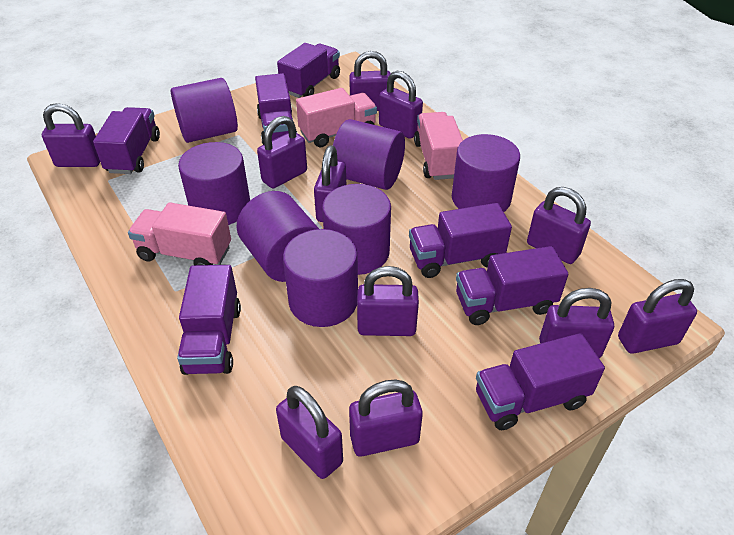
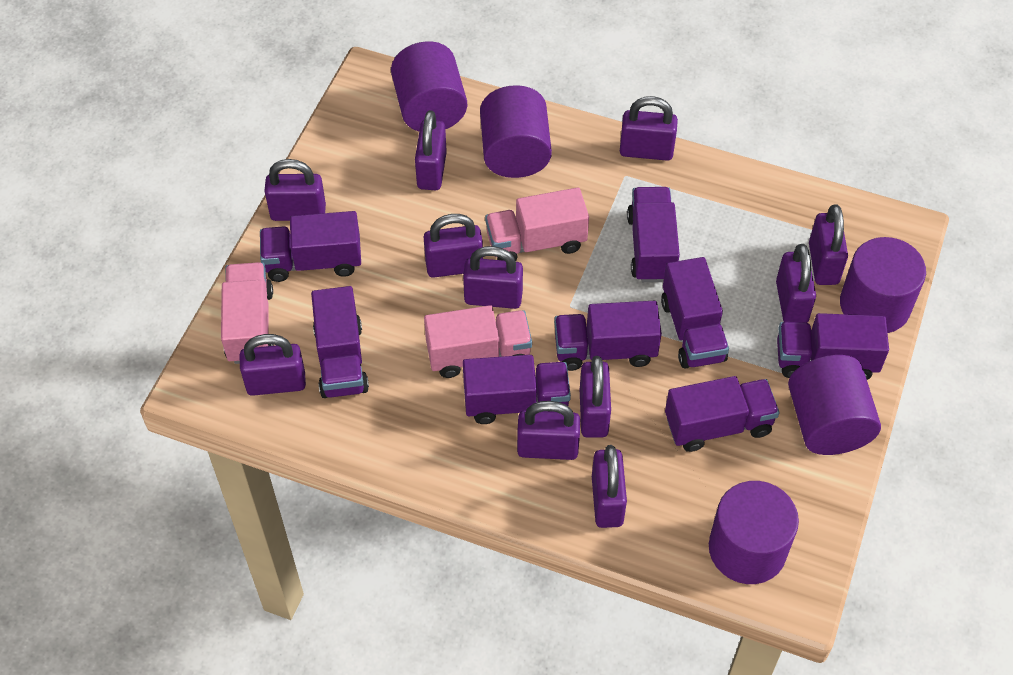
purple cylinder: [171,78,238,143] [178,142,250,225] [237,191,319,282] [283,229,358,327] [322,184,391,275] [333,119,405,190] [452,134,520,212] = 7 -> [391,41,467,131] [480,85,552,178] [709,481,799,584] [788,355,881,455] [840,237,926,333] = 5
purple truck: [93,107,160,174] [177,265,241,375] [255,73,297,145] [277,43,340,98] [409,203,512,278] [456,246,568,325] [476,333,605,430] = 7 -> [260,211,361,282] [311,286,369,398] [463,355,571,424] [554,301,662,371] [627,187,680,282] [661,257,729,368] [665,376,780,452] [777,313,889,380] = 8

